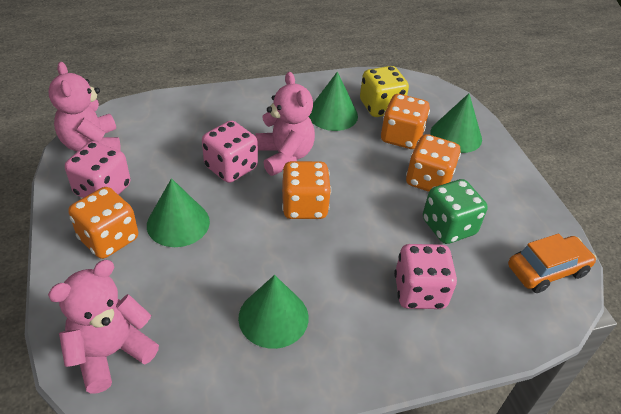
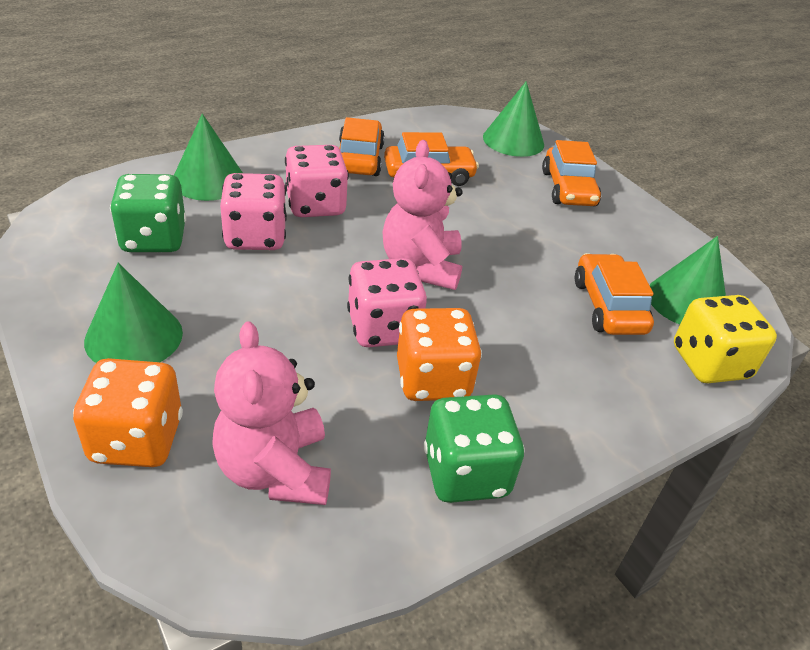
green dice: [423,179,488,244] = 1 -> [110,174,186,252] [424,394,525,503] = 2
orange car: [508,233,597,293] = 1 -> [339,117,385,176] [384,132,479,186] [542,140,601,206] [575,253,654,335] = 4
orange dice: [68,187,138,259] [282,161,331,219] [381,94,430,149] [406,134,461,192] = 4 -> [73,358,183,467] [397,308,482,401] = 2
pink teddy bear: [48,62,120,152] [48,260,159,394] [255,72,315,176] = 3 -> [212,321,331,505] [383,140,463,290] = 2

